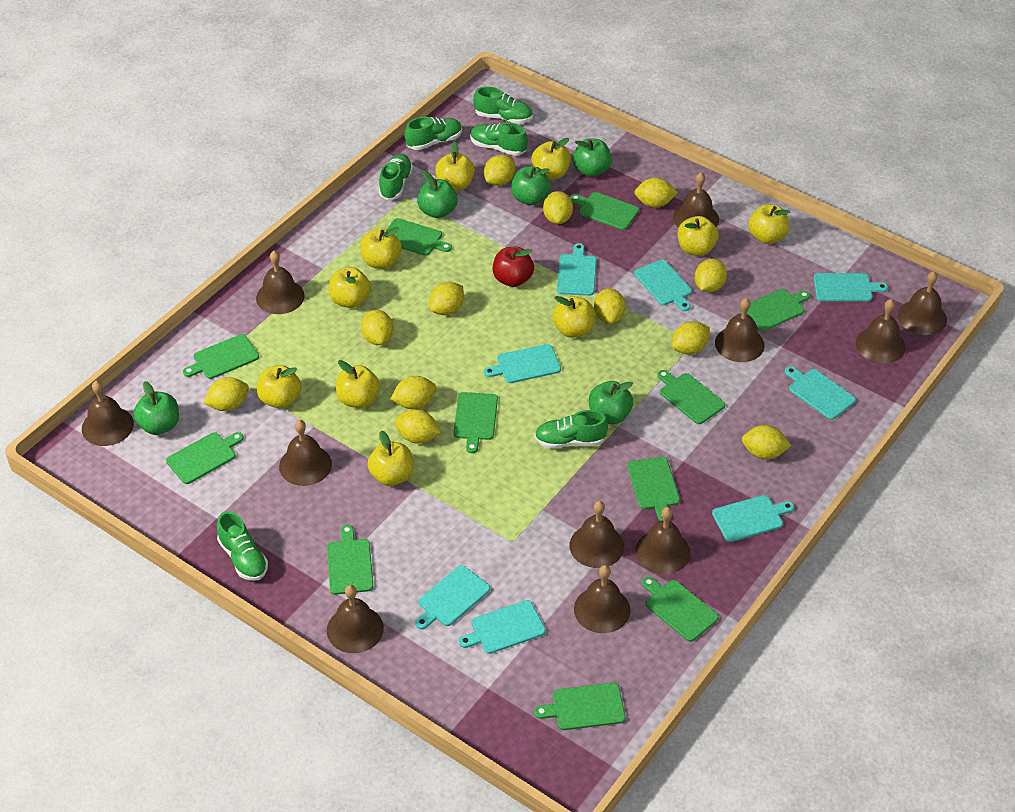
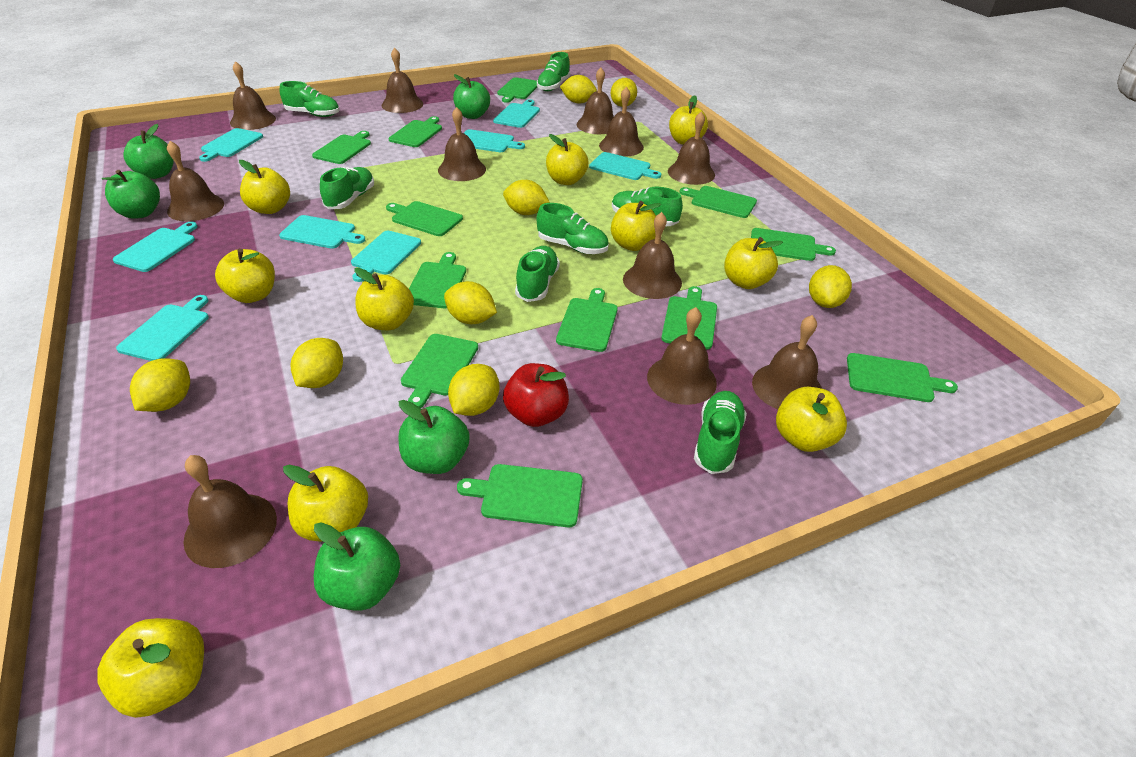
green cutting board: [166,432,244,484] [183,334,259,379] [327,525,373,595] [387,218,452,256] [453,392,498,453] [534,683,625,730] [570,192,639,230] [627,457,680,521] [642,577,719,642] [657,370,725,424] [740,289,810,332] = 11 -> [312,131,371,164] [386,201,463,236] [388,116,442,147] [401,334,478,408] [409,252,466,308] [457,464,583,527] [497,77,537,103] [556,288,618,352] [661,286,717,349] [679,186,757,218] [751,228,836,261] [847,353,958,402] = 12
green shoe: [217,511,268,581] [379,154,413,200] [404,117,462,150] [470,122,528,156] [473,86,532,124] [535,410,608,448] = 6 -> [280,81,339,117] [320,167,374,209] [515,246,560,302] [537,52,570,91] [537,203,609,254] [612,187,683,226] [694,391,747,474] = 7
yellow lemon: [204,377,249,411] [361,310,393,345] [390,376,437,409] [395,409,441,444] [429,282,464,315] [484,154,515,186] [543,191,573,224] [594,288,626,324] [634,177,678,208] [672,321,710,354] [695,259,727,292] [742,425,791,459] = 12 -> [130,358,190,412] [291,338,343,388] [444,281,497,324] [448,364,500,416] [503,180,550,215] [560,75,597,103] [611,78,637,107] [809,265,852,308] = 8

